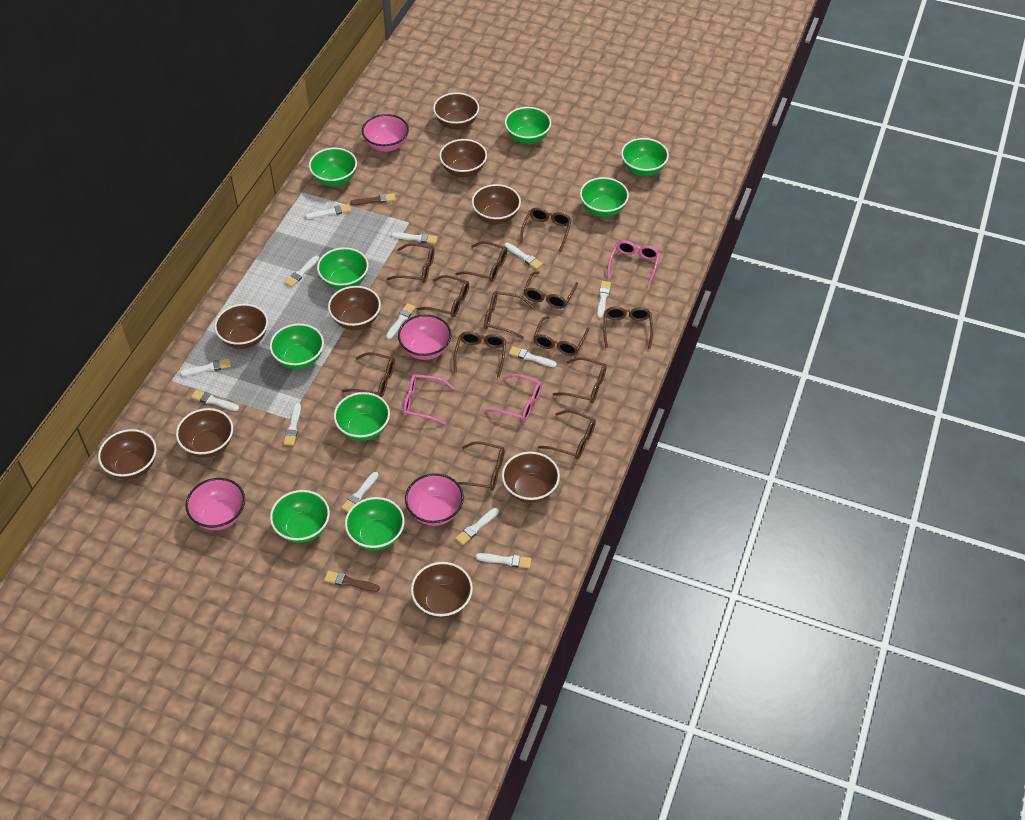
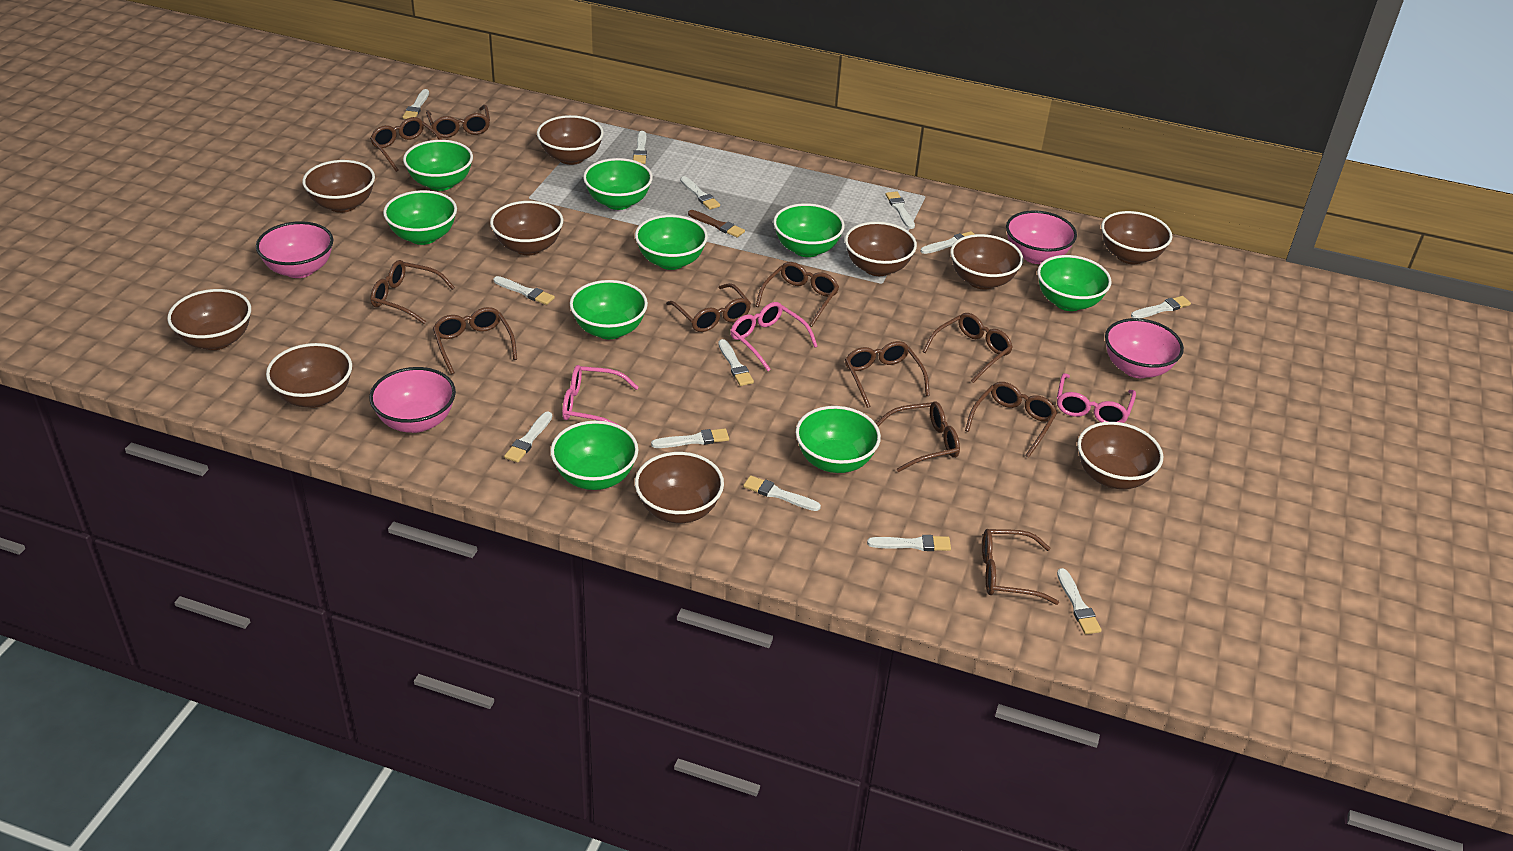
brown bowl: [98,429,157,480] [176,408,233,458] [214,304,268,349] [328,286,381,330] [411,562,473,618] [433,92,479,130] [439,139,487,177] [472,184,521,224] [502,452,560,503] = 9 -> [167,289,251,350] [266,343,352,408] [302,160,375,213] [490,201,563,255] [537,115,604,165] [635,452,724,523] [845,222,917,276] [950,234,1023,290] [1077,422,1163,489] [1101,211,1172,264] = 10
brown brush: [324,571,380,592] [350,193,396,205] = 2 -> [688,210,745,238] = 1
brown glasses: [342,352,395,397] [387,243,435,283] [417,275,469,317] [453,331,506,378] [456,241,507,282] [458,441,505,491] [484,291,533,339] [520,208,572,252] [524,271,578,309] [534,316,589,356] [538,410,596,459] [553,357,607,403] [603,306,653,349] = 13 -> [370,117,442,172] [370,260,455,324] [426,105,490,138] [433,307,517,374] [666,283,751,332] [756,262,839,327] [845,341,930,408] [876,401,960,472] [922,313,1013,383] [965,382,1058,458] [982,529,1059,605] = 11

